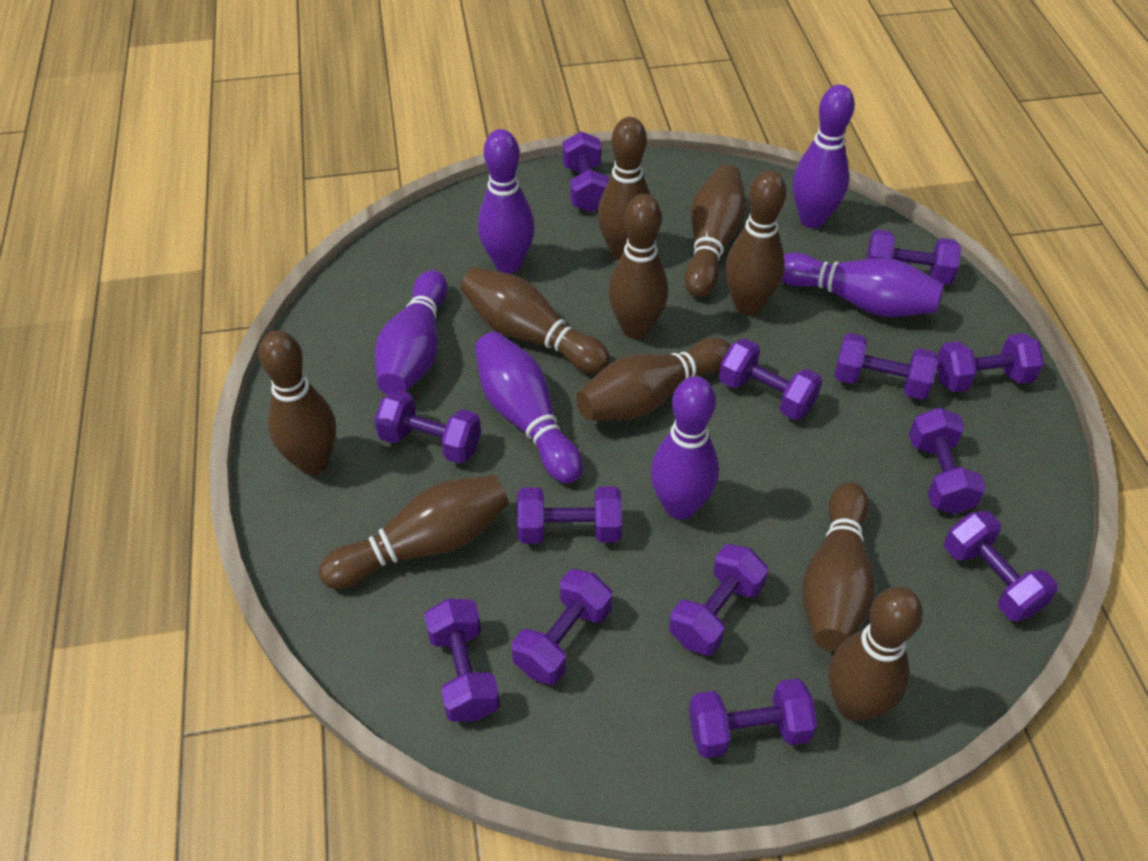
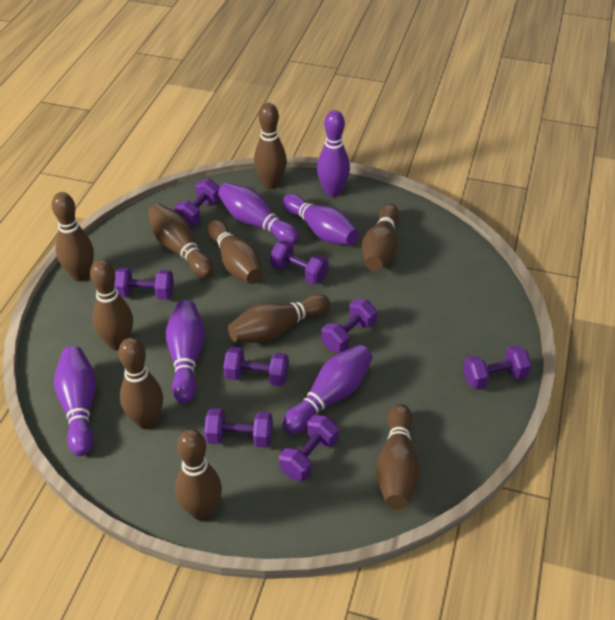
purple dumbbell: [374,390,481,464] [424,598,500,722] [512,569,612,685] [517,486,622,544] [563,132,609,212] [669,544,768,656] [689,679,817,758] [719,339,822,420] [834,333,938,400] [866,229,961,285] [909,408,986,514] [937,333,1044,392] [944,511,1058,621] = 13 -> [115,268,174,300] [174,179,220,226] [204,408,273,448] [223,347,289,386] [270,240,328,284] [279,415,339,481] [321,299,377,353] [463,345,531,390] = 8

